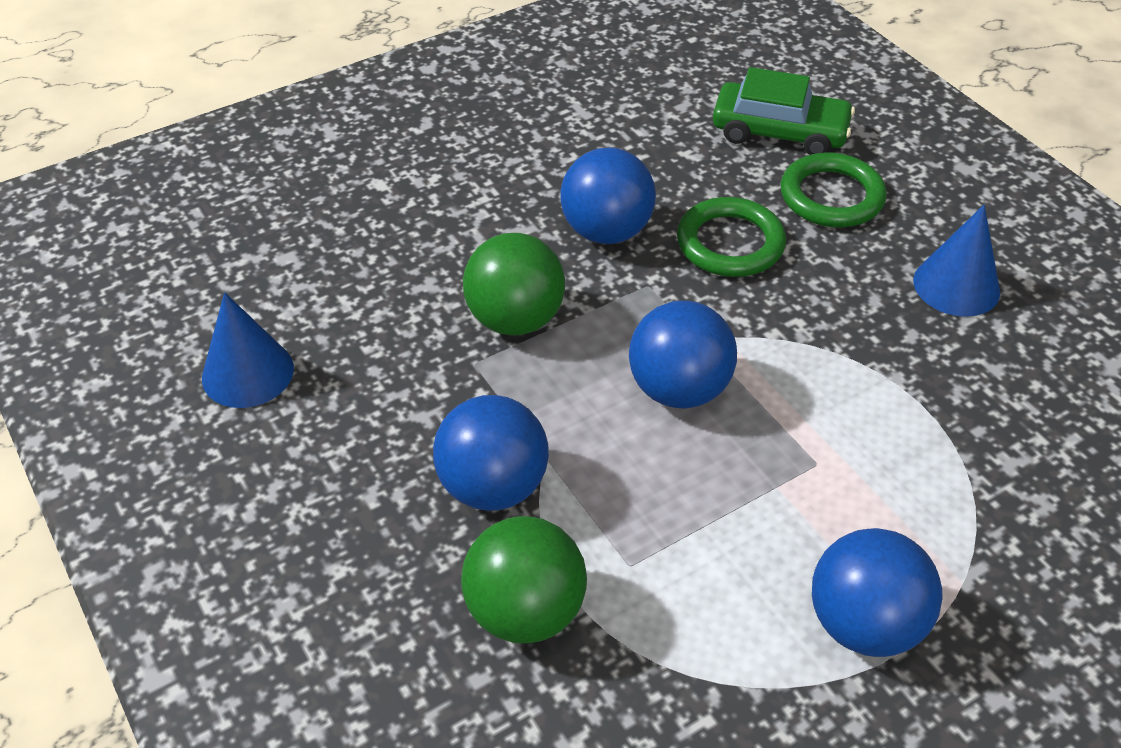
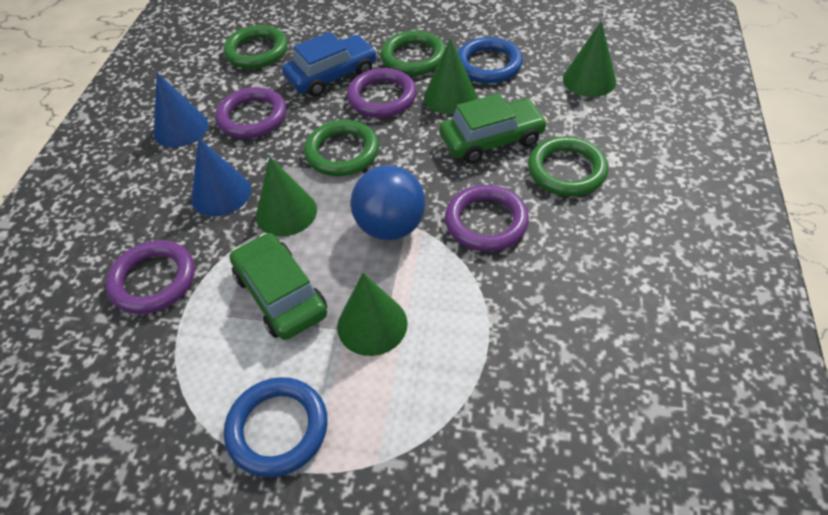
blue ball: [433,395,549,511] [560,148,656,244] [629,301,737,409] [812,528,943,657] = 4 -> [351,165,426,240] = 1
blue car: none = 0 -> [282,32,377,97] = 1
blue ring: none = 0 -> [224,377,328,477] [457,37,523,83] = 2
green ball: [461,516,587,643] [463,233,565,335] = 2 -> none = 0
green car: [713,67,855,155] = 1 -> [230,233,327,340] [439,93,548,163] = 2
green cone: none = 0 -> [256,157,317,237] [337,273,408,356] [424,38,477,114] [563,21,616,97] = 4
green ring: [677,197,786,277] [780,152,887,228] = 2 -> [223,25,288,69] [304,120,379,176] [380,31,446,76] [528,136,608,196] = 4
purple ring: none = 0 -> [105,240,195,314] [215,87,286,139] [347,68,417,118] [445,185,529,252] = 4

